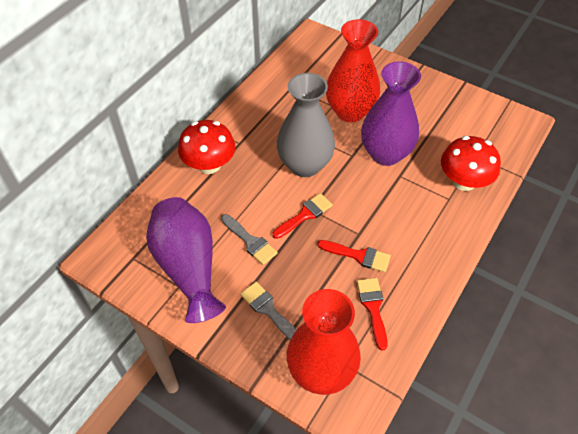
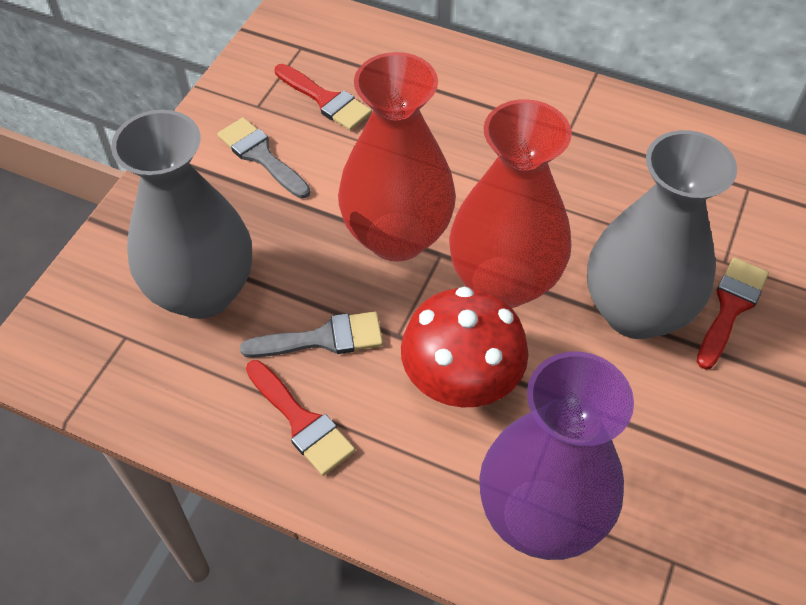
grey vase: [277,73,335,177] = 1 -> [111,110,252,319] [587,130,737,339] = 2
purple vase: [146,197,226,323] [361,61,421,166] = 2 -> [479,352,634,560] = 1
red mushroom: [178,120,235,174] [441,136,501,191] = 2 -> [401,287,529,408] = 1

